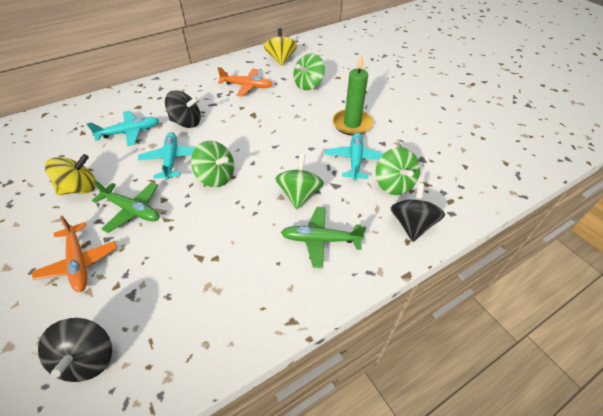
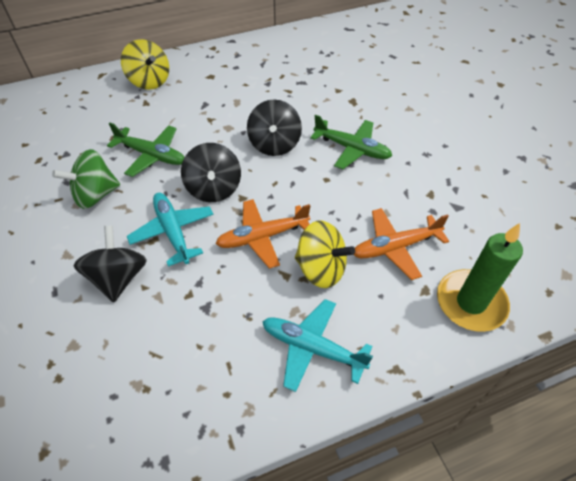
green spinning top: [191,141,234,187] [275,154,324,210] [293,53,325,90] [376,147,420,195] = 4 -> [52,149,120,209] = 1
turquoise plane: [87,110,159,146] [138,132,195,180] [325,132,384,181] = 3 -> [127,193,214,267] [262,299,373,392] = 2

